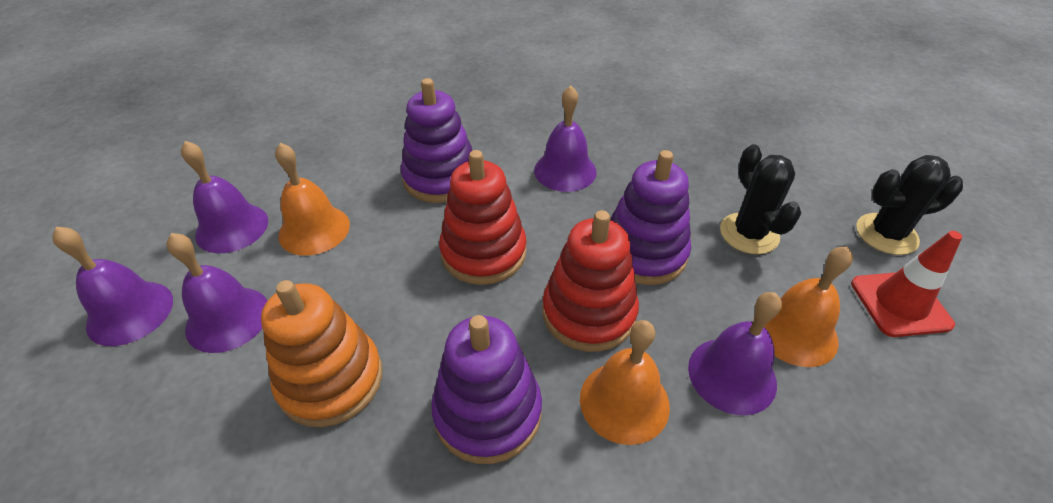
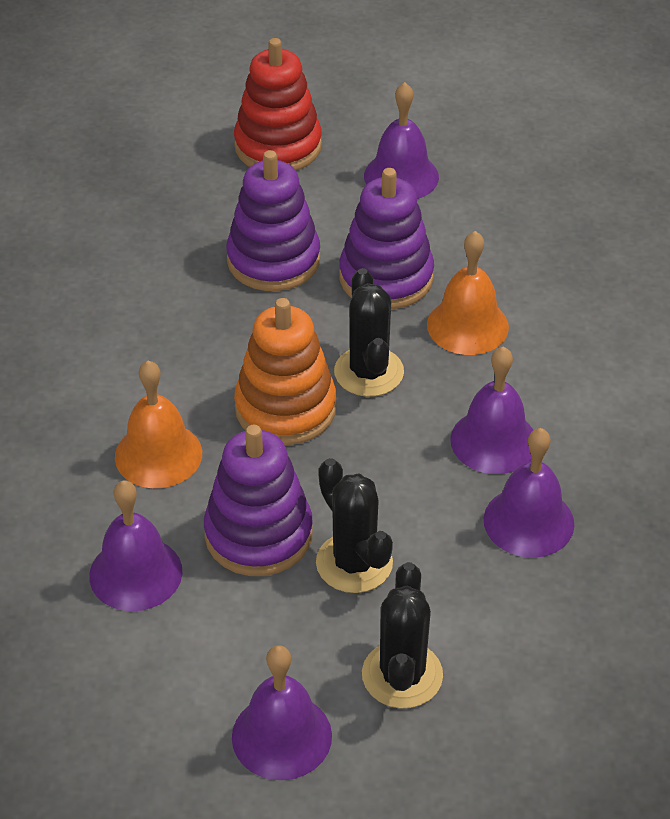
black cactus: [720,144,801,254] [856,155,963,255] = 2 -> [316,458,393,593] [334,268,404,397] [362,562,443,708] = 3
orange bell: [275,143,350,256] [580,320,670,445] [754,246,853,367] = 3 -> [115,360,202,488] [427,231,509,355] = 2
red stacking toy: [439,150,527,285] [543,210,639,352] = 2 -> [234,38,322,170] = 1
red traffic cone: [851,231,962,337] = 1 -> none = 0

